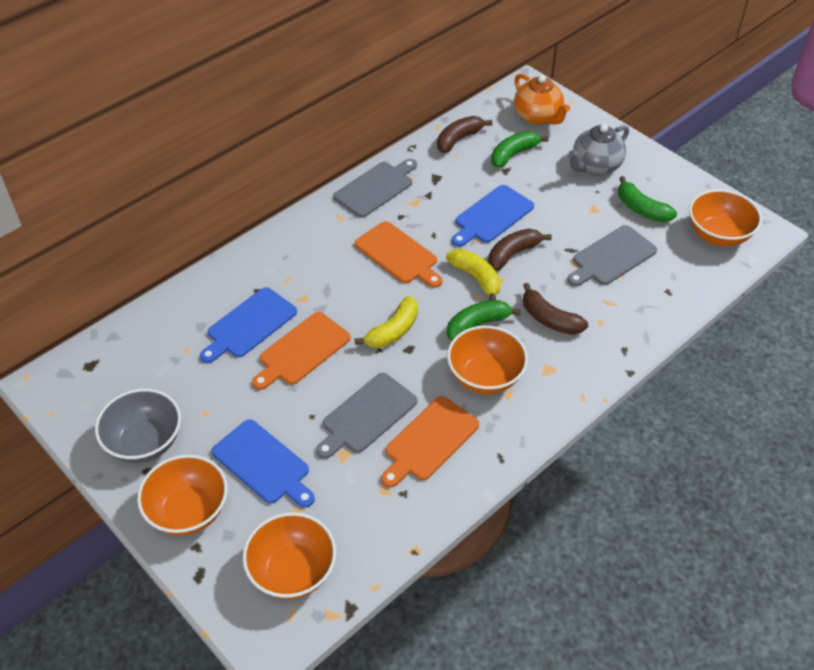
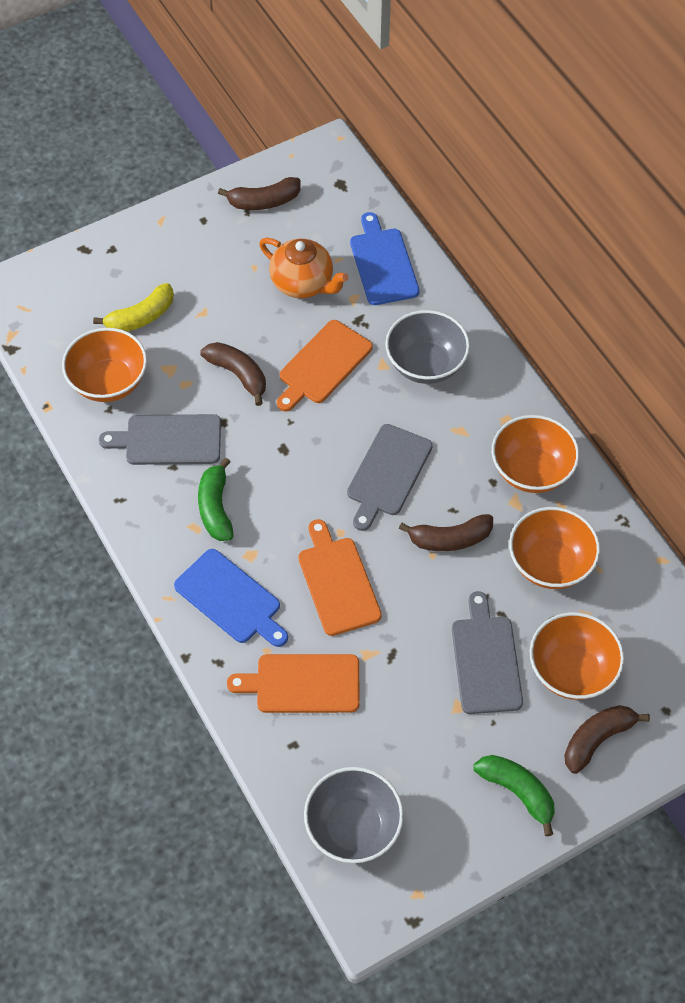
blue cutting board: [200,287,297,363] [212,419,315,508] [452,185,534,247] = 3 -> [174,549,288,647] [350,212,419,305] = 2
brown banana: [437,116,492,153] [488,229,552,271] [523,283,588,335] = 3 -> [201,342,266,406] [218,177,301,210] [399,514,493,551] [564,705,650,774] = 4
green banana: [447,300,521,341] [491,131,548,168] [618,176,677,222] = 3 -> [198,458,234,541] [473,755,555,837] = 2
grey bowl: [95,389,181,463] = 1 -> [304,767,404,863] [385,310,470,384] = 2
grey teapot: [568,124,629,175] = 1 -> none = 0
yellow banana: [355,296,418,348] [446,249,501,300] = 2 -> [93,283,174,332] = 1

